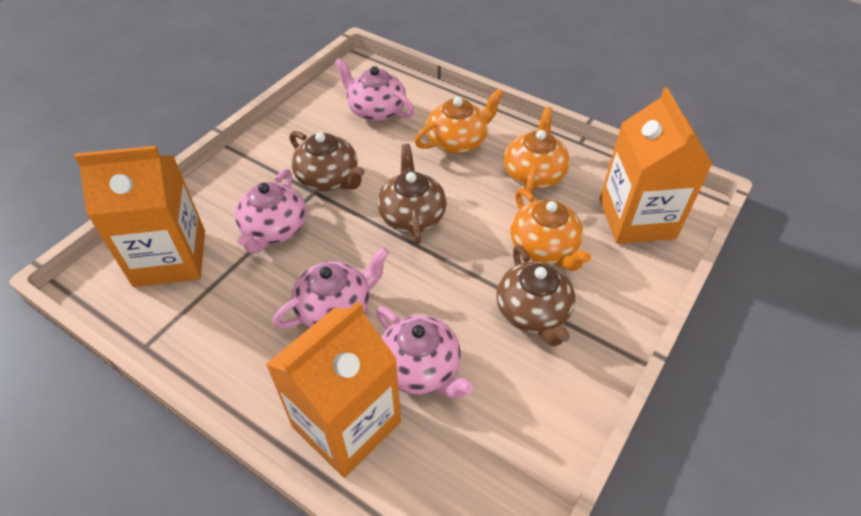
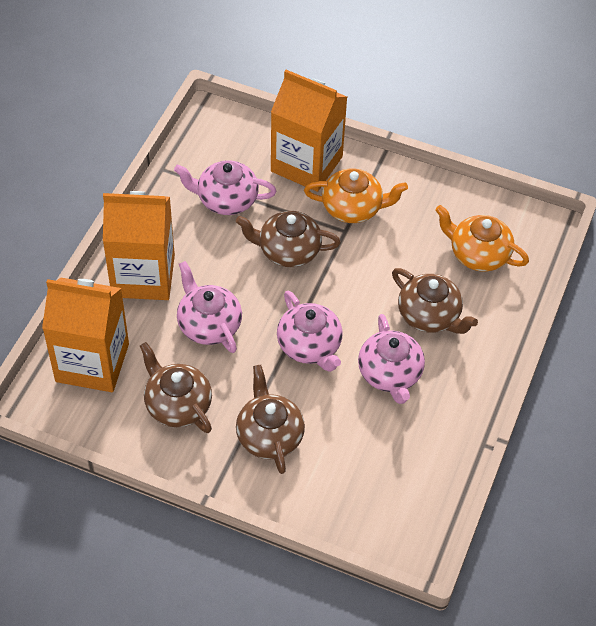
brown teapot: [289,131,365,191] [377,144,447,245] [496,245,575,347] = 3 -> [140,342,212,433] [236,211,341,267] [236,365,305,474] [392,268,478,334] = 4
orange teapot: [414,89,503,154] [504,107,570,194] [510,188,591,271] = 3 -> [304,168,408,223] [435,205,529,272] = 2

